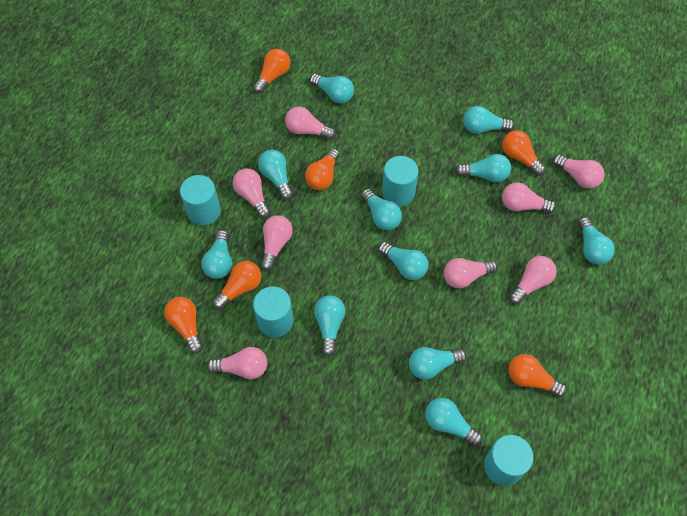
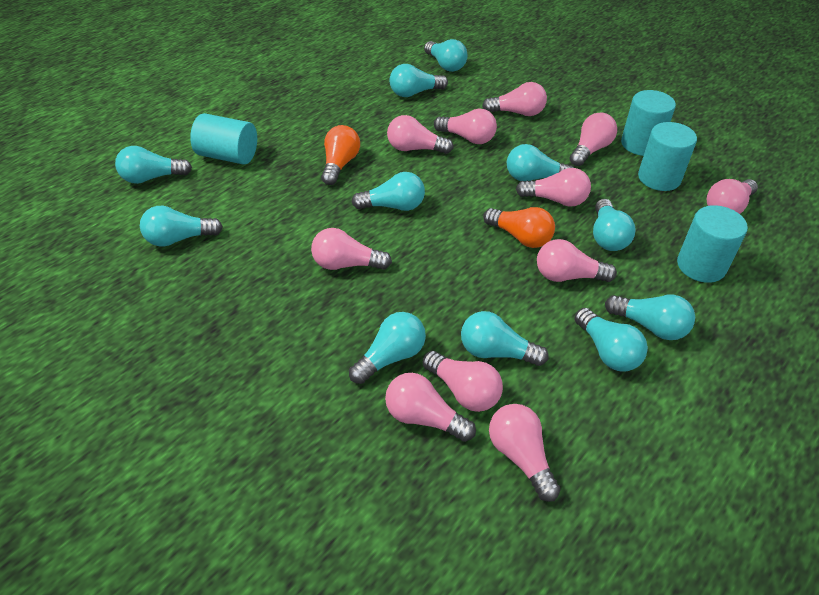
orange light bulb: [164,297,203,354] [212,261,261,309] [253,49,290,93] [305,148,340,190] [502,130,546,176] [508,354,567,397] = 6 -> [321,125,360,185] [483,207,555,248] = 2
pink light bulb: [207,347,267,379] [233,168,271,218] [261,215,293,271] [285,106,336,140] [444,258,498,289] [502,182,556,213] [509,256,557,304] [553,154,605,189] = 8 -> [311,228,392,270] [385,373,476,442] [387,115,454,154] [423,351,503,412] [434,108,497,144] [482,82,547,116] [489,404,561,502] [516,168,591,207] [537,239,617,282] [570,113,617,166] [707,179,758,214] = 11

